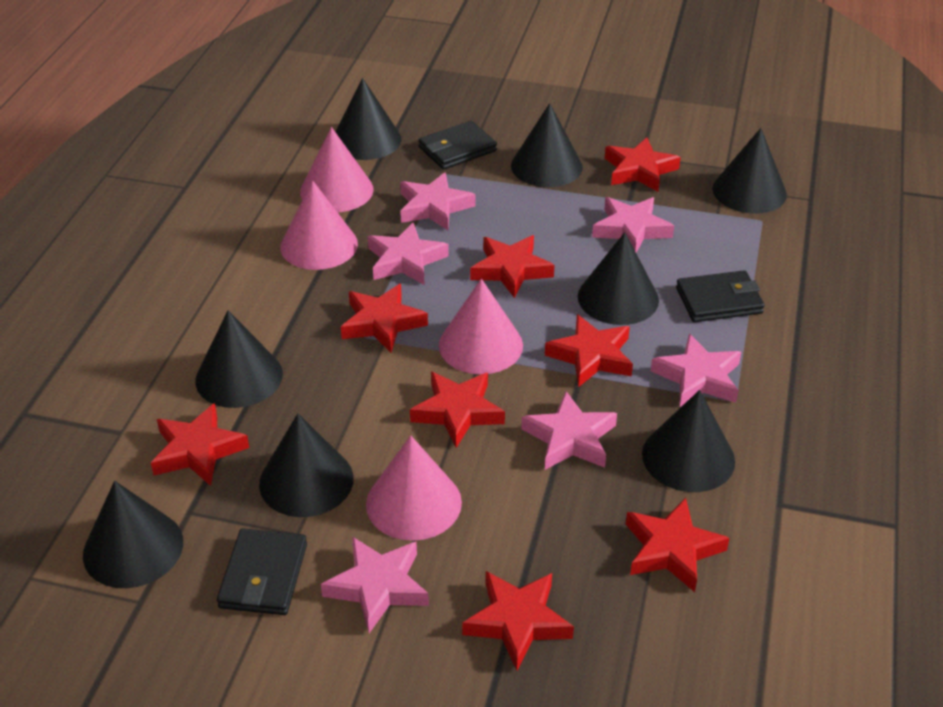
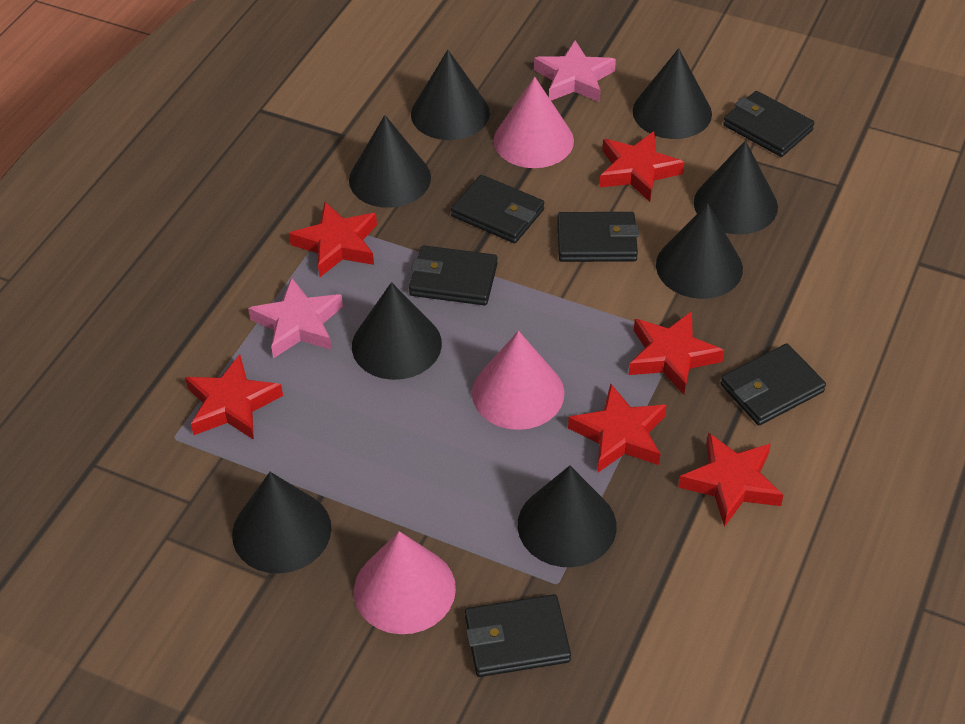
black wallet: [217,528,307,615] [418,121,497,170] [676,270,765,322] = 3 -> [409,245,498,305] [451,175,544,243] [465,594,571,677] [557,212,639,262] [720,343,826,425] [723,91,814,157] = 6
pink cone: [280,180,358,270] [300,127,374,212] [366,436,462,541] [439,279,523,374] = 4 -> [354,531,456,634] [472,331,564,430] [494,77,574,168] = 3
pink star: [321,536,429,633] [367,223,449,285] [400,172,475,230] [521,391,617,470] [592,197,674,253] [651,334,741,407] = 6 -> [248,277,343,358] [534,40,616,102] = 2
red star: [151,403,249,486] [341,284,428,353] [410,372,505,448] [462,571,574,671] [470,235,555,298] [545,314,633,387] [605,137,681,192] [625,498,730,592] = 8 -> [185,354,283,440] [289,202,377,277] [568,384,667,472] [600,131,684,202] [629,311,724,395] [678,433,783,527] = 6

